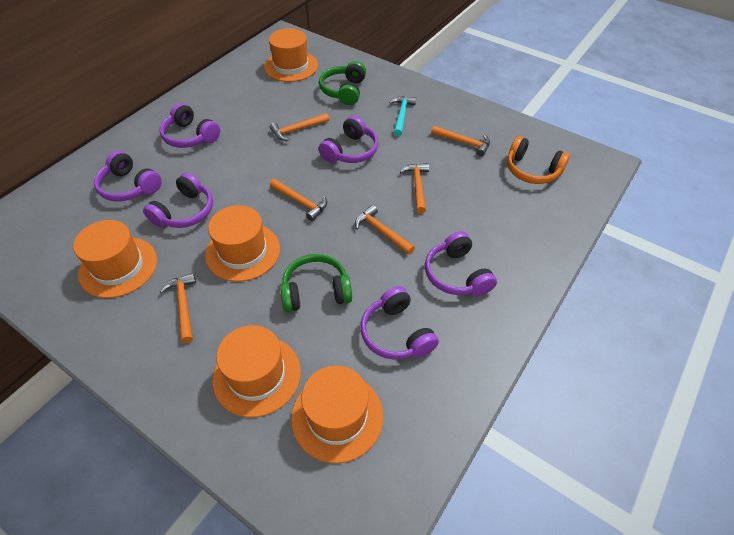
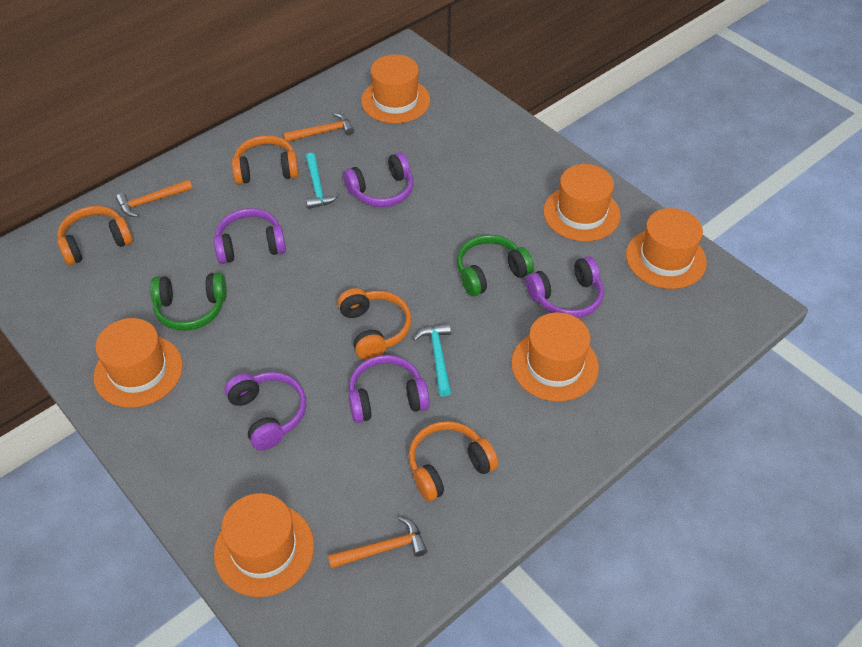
orange hammer: [160,273,196,343] [270,113,329,141] [270,179,327,221] [355,205,415,255] [400,163,429,214] [431,126,490,156] = 6 -> [116,179,192,217] [283,113,354,142] [328,517,427,569] = 3
orange hat: [73,220,157,298] [205,205,280,282] [212,325,301,418] [264,28,318,82] [291,366,383,463] = 5 -> [93,318,183,408] [214,493,314,597] [361,55,430,123] [511,312,599,402] [543,164,621,241] [626,208,707,289] = 6
orange headphones: [507,136,570,184] = 1 -> [57,206,133,265] [232,135,299,185] [338,288,412,360] [408,421,498,501] = 4
purple headphones: [94,151,162,201] [143,172,213,228] [160,103,220,148] [319,116,378,163] [360,286,439,360] [425,231,497,296] = 6 -> [214,208,286,264] [224,372,306,450] [343,152,414,207] [348,355,430,423] [526,256,604,318] = 5
turquoise hammer: [389,96,416,136] = 1 -> [306,153,339,209] [413,323,451,397] = 2

